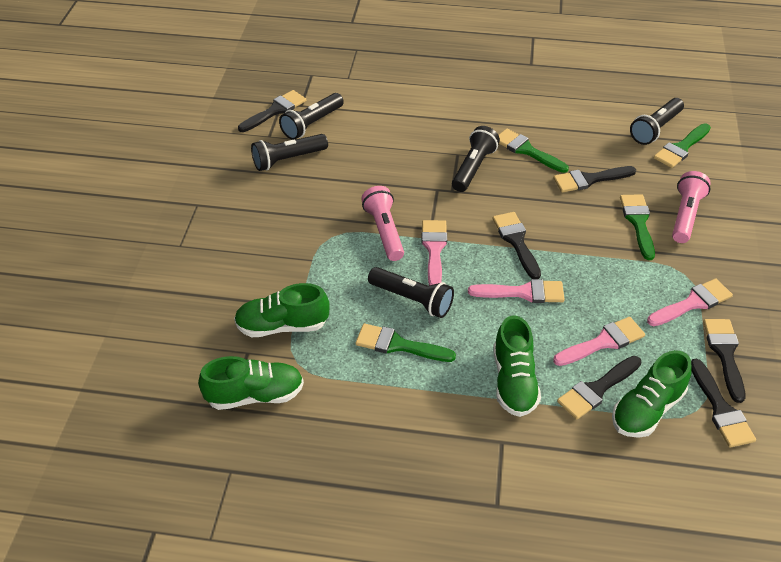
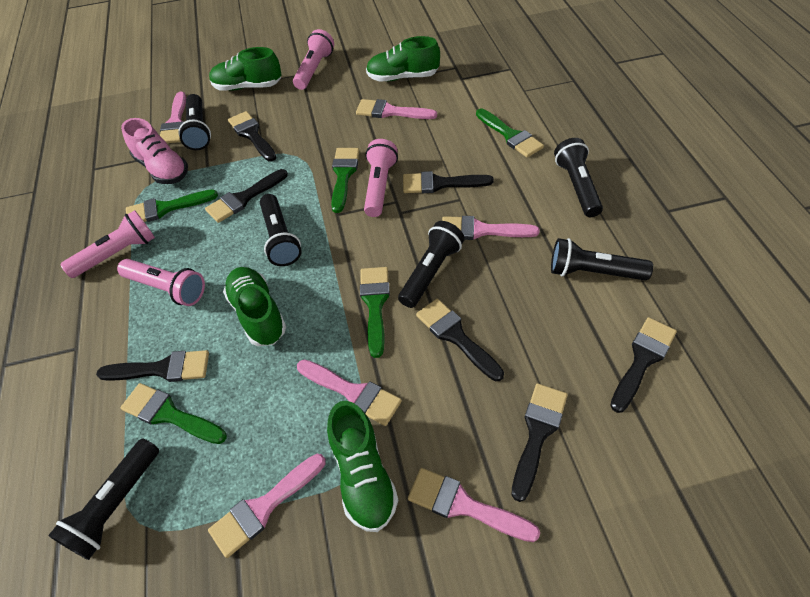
black brush: [238,90,306,132] [493,212,541,279] [553,166,636,192] [557,356,642,420] [691,359,756,448] [703,319,745,403] = 6 -> [96,350,209,382] [205,169,288,223] [228,111,277,161] [403,171,494,193] [416,299,504,381] [512,383,568,502] [610,317,677,413] = 7
black flashlight: [251,134,328,171] [279,93,344,140] [368,267,454,318] [452,126,500,192] [630,98,684,145] = 5 -> [48,438,159,560] [178,94,211,150] [260,194,302,266] [398,221,465,308] [551,238,653,280] [554,138,603,217] = 6
green brush: [355,324,456,362] [499,129,569,173] [620,194,655,260] [654,123,711,168] = 4 -> [120,383,227,444] [126,189,218,222] [331,148,360,213] [360,267,390,358] [476,108,544,157] = 5
pink brush: [422,220,447,285] [468,279,565,303] [553,317,645,366] [647,278,733,326] = 4 -> [160,91,186,143] [208,454,326,558] [297,360,402,426] [356,99,437,119] [408,468,540,542] [442,216,540,240] = 6
pink flashlight: [361,186,404,261] [672,171,711,243] = 2 -> [60,210,155,278] [117,259,205,306] [293,29,334,90] [364,139,398,217] = 4
pink shoe: none = 0 -> [121,118,188,184] = 1

